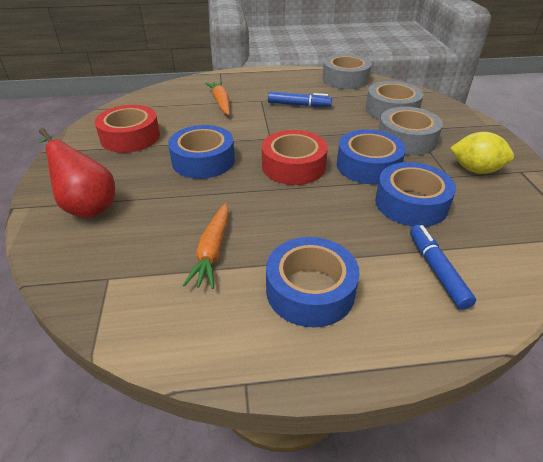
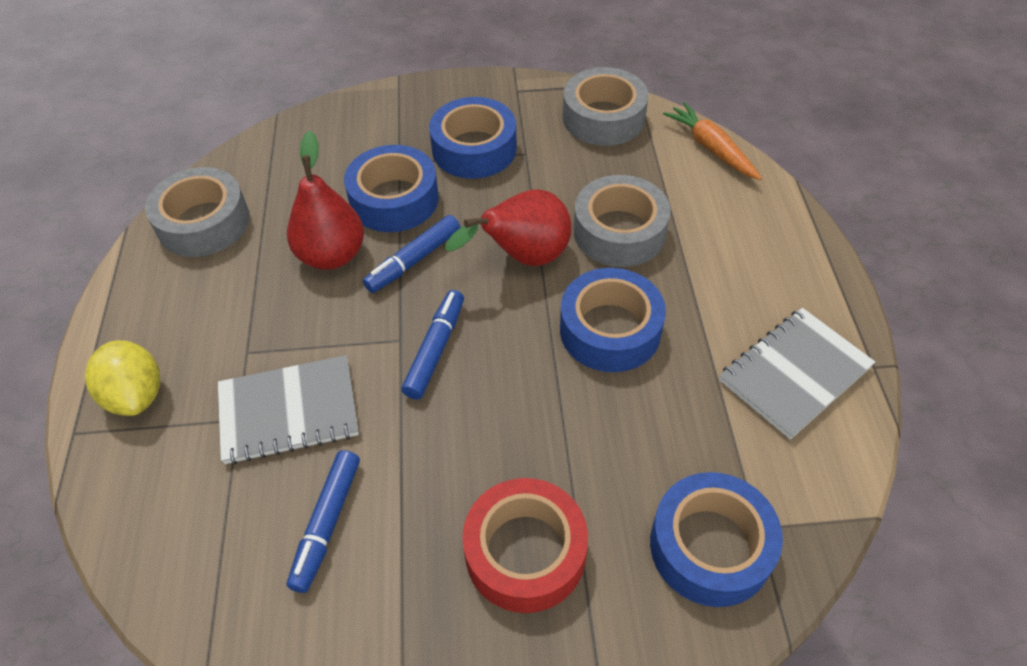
blue marker: [268,92,332,107] [410,225,476,310] = 2 -> [287,450,360,593] [363,215,460,293] [401,290,464,400] = 3
grey notebook: none = 0 -> [218,355,359,464] [719,308,875,440] = 2
orange carrot: [183,203,229,289] [205,81,230,115] = 2 -> [663,102,762,180] = 1
red pear: [39,128,115,218] = 1 -> [287,131,364,270] [445,189,572,266] = 2
red tape: [95,105,160,153] [262,130,328,185] = 2 -> [462,478,588,613] = 1

